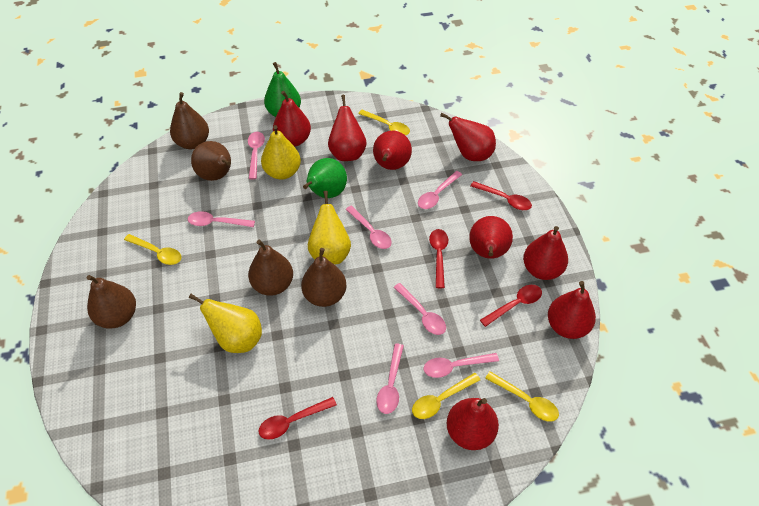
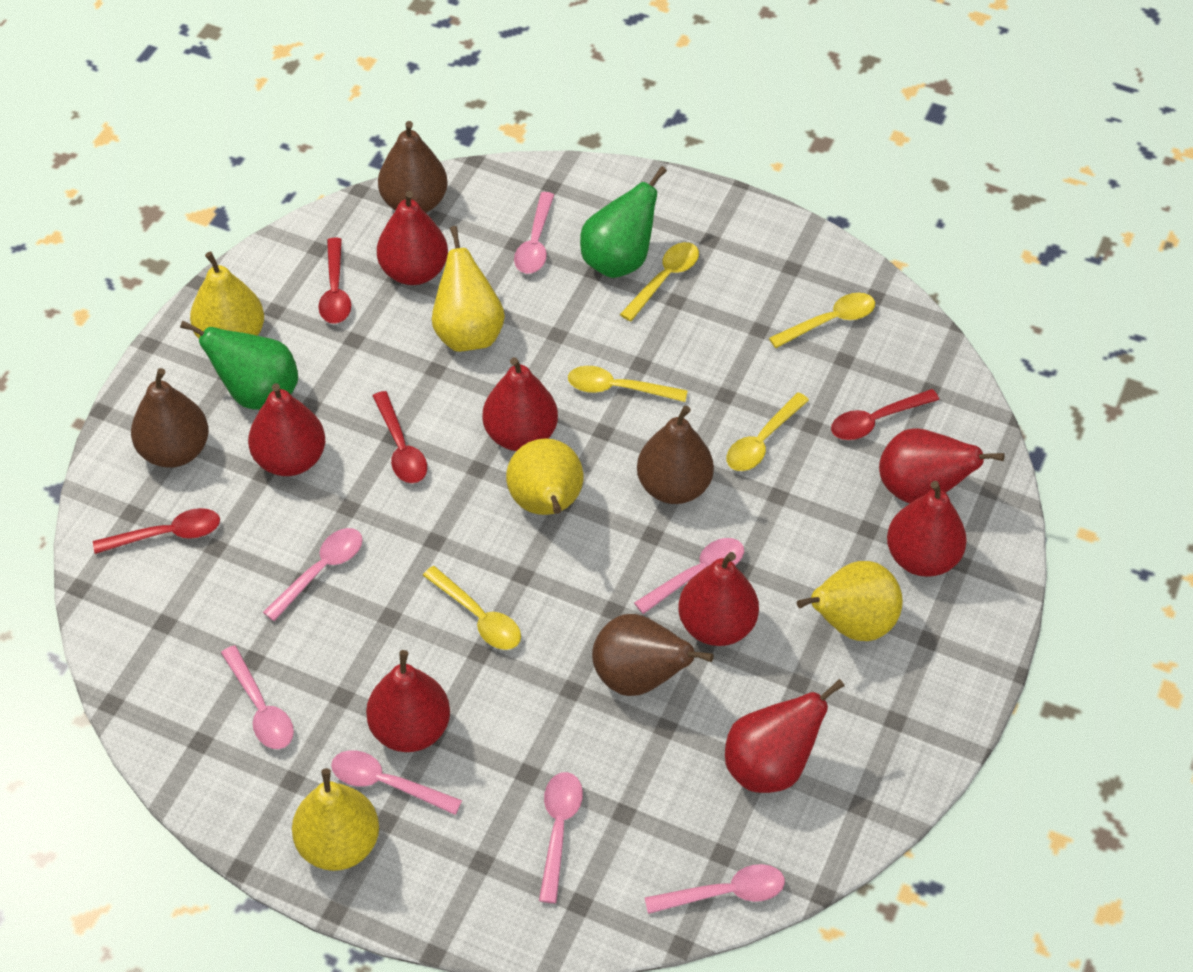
brown pear: [87,275,136,328] [170,92,209,149] [191,141,231,181] [248,240,293,296] [301,248,347,307] = 5 -> [131,368,209,468] [378,121,448,213] [592,614,714,696] [637,406,714,504] = 4
yellow pear: [189,294,262,353] [261,125,301,180] [308,191,351,265] = 3 -> [190,252,264,339] [292,768,379,871] [432,226,505,352] [506,438,583,515] [797,561,903,641] = 5
yellow spoon: [124,234,181,265] [358,110,410,135] [412,373,480,419] [485,371,559,422] = 4 -> [423,566,521,650] [568,366,687,402] [620,242,699,322] [726,392,809,471] [769,293,875,348] = 5

